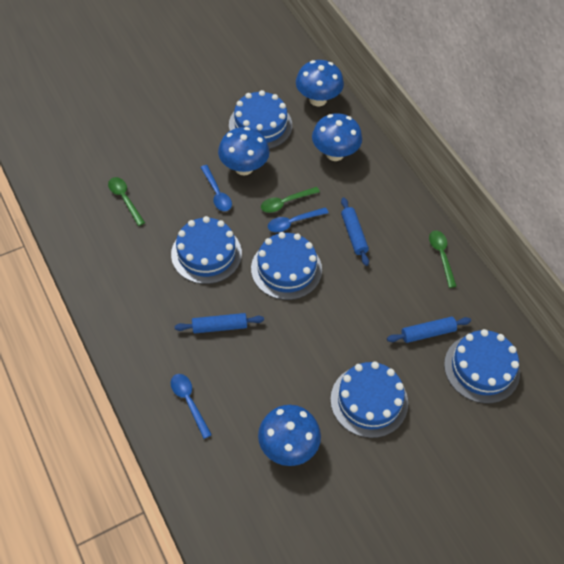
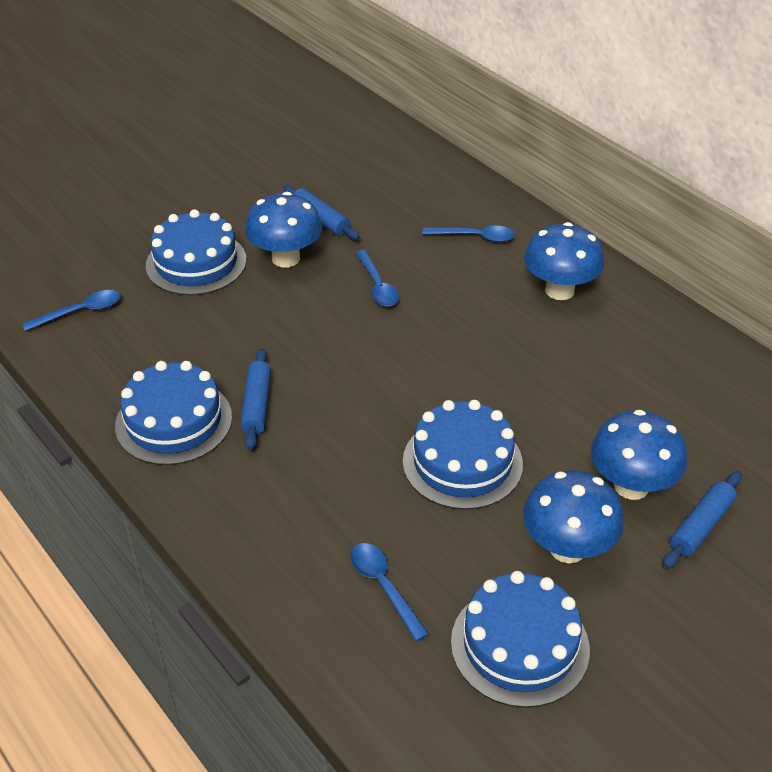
blue cake: [171,216,242,284] [229,90,292,149] [251,232,322,300] [330,362,408,438] [444,329,520,404] = 5 -> [115,361,232,465] [146,209,247,295] [403,400,523,510] [451,571,590,708] = 4
blue spoon: [171,374,212,439] [200,165,232,211] [268,207,329,232] = 3 -> [22,290,120,331] [350,543,429,641] [356,250,399,307] [422,226,515,242] = 4
green spoon: [108,177,145,226] [261,187,320,213] [429,230,457,288] = 3 -> none = 0

